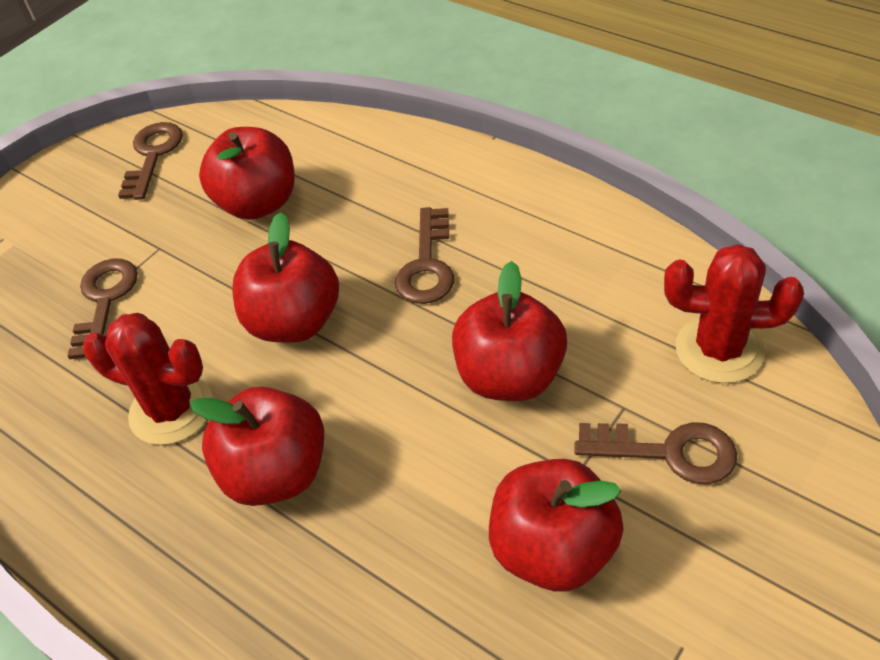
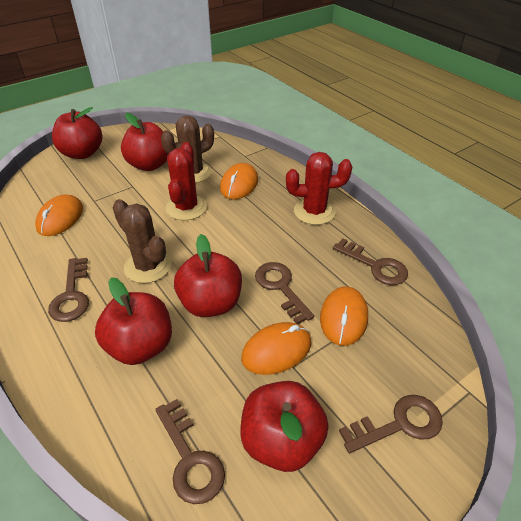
brown cactus: none = 0 -> [112,199,172,283] [161,115,214,183] = 2
brown key: [67,259,138,360] [118,122,183,200] [395,207,454,304] [574,422,737,484] = 4 -> [48,258,89,322] [155,399,225,504] [255,262,314,324] [333,238,408,285] [339,395,443,453] = 5
orange mouse: none = 0 -> [35,194,83,236] [220,163,258,199] [241,322,311,375] [320,286,368,346] = 4

